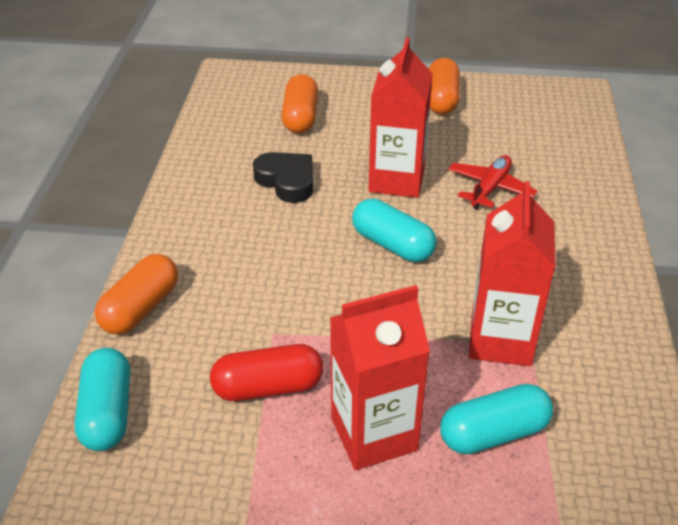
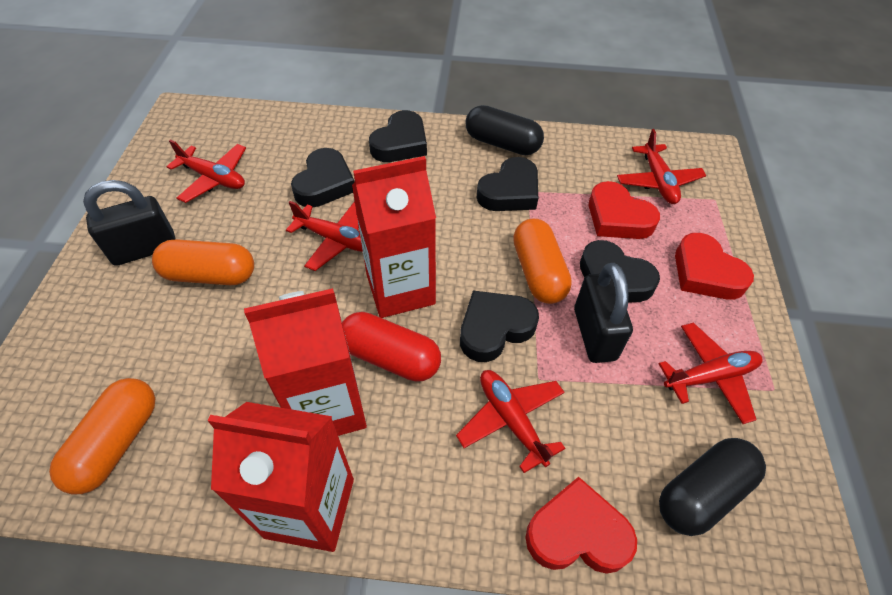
black capsule: none = 0 -> [466,105,544,155] [659,438,766,536] = 2
black heart: [253,152,313,203] = 1 -> [291,148,354,207] [369,110,427,162] [460,290,539,362] [477,157,538,211] [580,240,660,303] = 5
black padlock: none = 0 -> [83,180,176,266] [574,263,633,363] = 2
red heart: none = 0 -> [525,477,637,574] [589,181,660,239] [675,233,754,300] = 3
red plane: [448,155,538,209] = 1 -> [167,140,246,203] [286,201,363,271] [456,370,565,473] [617,129,706,204] [659,322,762,424] = 5
turquoise capsule: [75,348,130,451] [352,199,436,262] [440,384,553,454] = 3 -> none = 0

